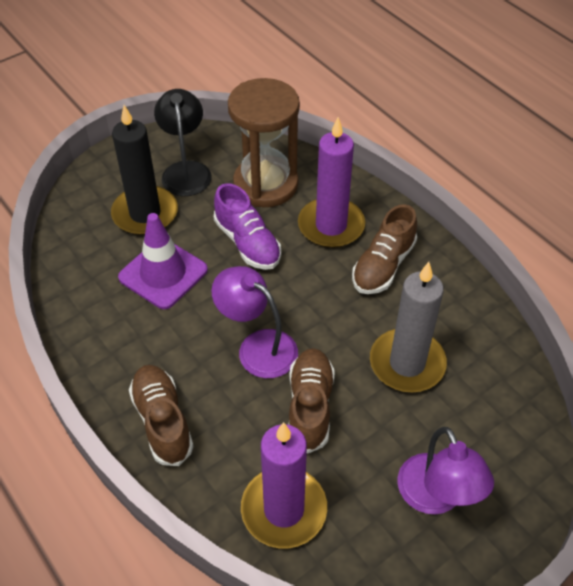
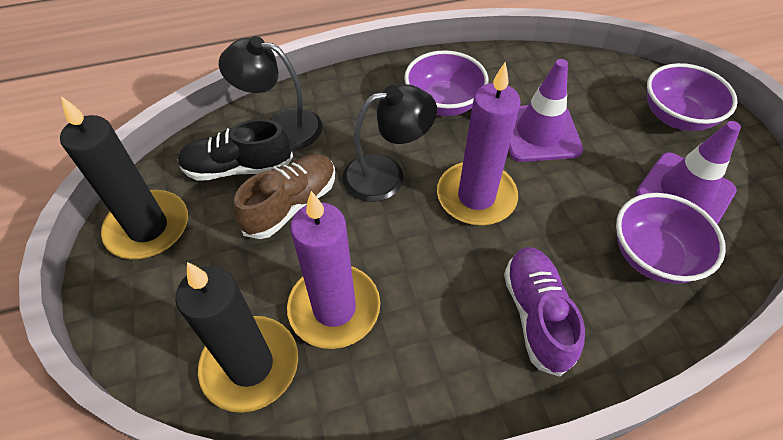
black candle: [111,105,178,235] = 1 -> [60,96,188,259] [175,262,298,413] = 2
black lamp: [154,89,212,196] = 1 -> [219,36,322,150] [342,84,437,202] = 2
black shoe: none = 0 -> [177,119,293,181] = 1
brown hourglass: [228,78,300,207] = 1 -> none = 0
brown shoe: [129,365,194,466] [288,348,335,454] [352,204,417,294] = 3 -> [234,154,335,239] = 1
grey candle: [370,262,447,392] = 1 -> none = 0
purple bowl: none = 0 -> [404,50,489,116] [616,193,726,284] [647,63,738,131] = 3
purple lamp: [212,266,298,378] [398,427,494,514] = 2 -> none = 0
purple traffic cone: [118,213,208,309] = 1 -> [509,59,583,162] [635,121,741,225] = 2

